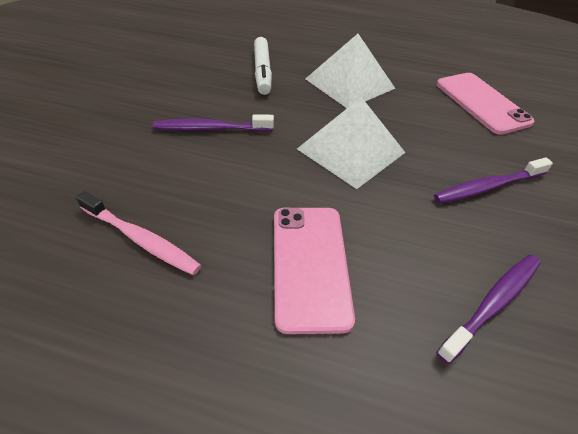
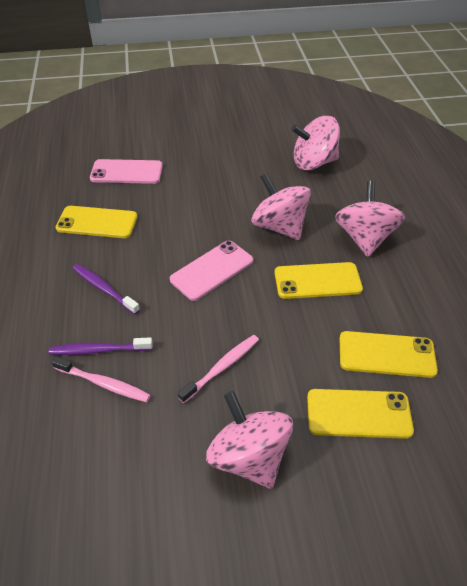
pink spinning top: none = 0 -> [206,391,293,489] [251,173,311,240] [291,116,340,170] [335,181,405,257] = 4
pink toothbrush: [76,191,202,275] = 1 -> [52,356,151,402] [178,335,259,403] = 2
purple toothbrush: [153,114,274,131] [434,157,553,203] [436,255,541,364] = 3 -> [49,337,153,355] [73,264,140,314] = 2
white marker: [254,37,272,95] = 1 -> none = 0
white pyramid: [297,97,406,189] [305,34,395,108] = 2 -> none = 0
yellow phone: none = 0 -> [55,206,138,238] [274,262,363,299] [307,389,414,439] [339,331,438,378] = 4

